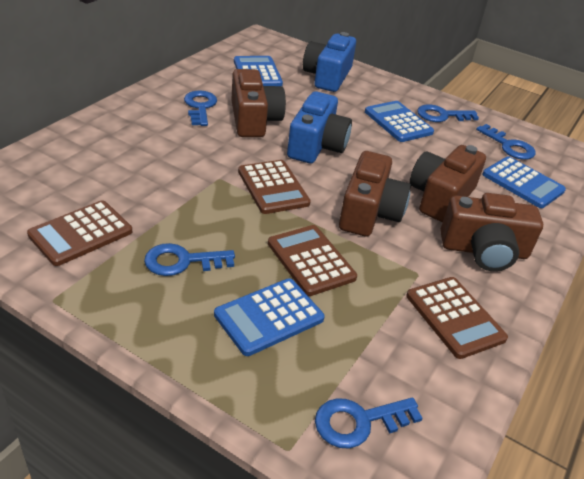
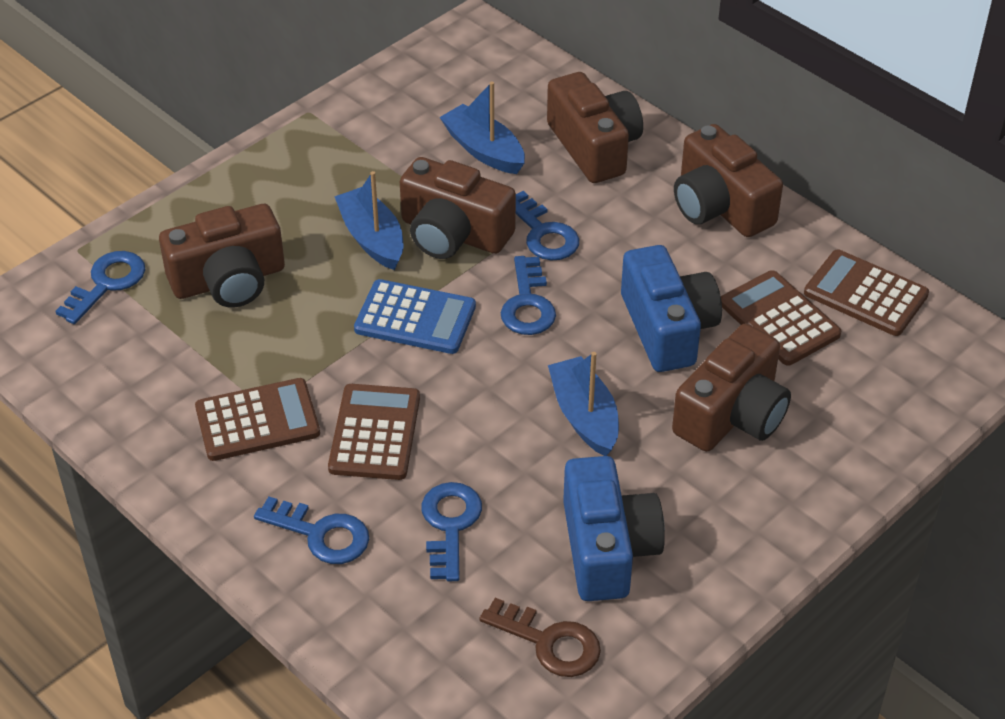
blue boat: none = 0 -> [334,171,404,270] [440,81,525,174] [548,352,619,456] = 3
blue calculator: [214,278,325,356] [234,56,283,86] [365,101,434,142] [483,156,566,208] = 4 -> [354,279,476,354] = 1
brown camera: [231,69,286,137] [339,151,411,237] [410,145,486,222] [440,193,543,271] = 4 -> [159,204,285,308] [400,157,516,259] [547,72,643,183] [672,324,791,452] [674,124,783,237] = 5
brown key: none = 0 -> [479,598,601,677] = 1

